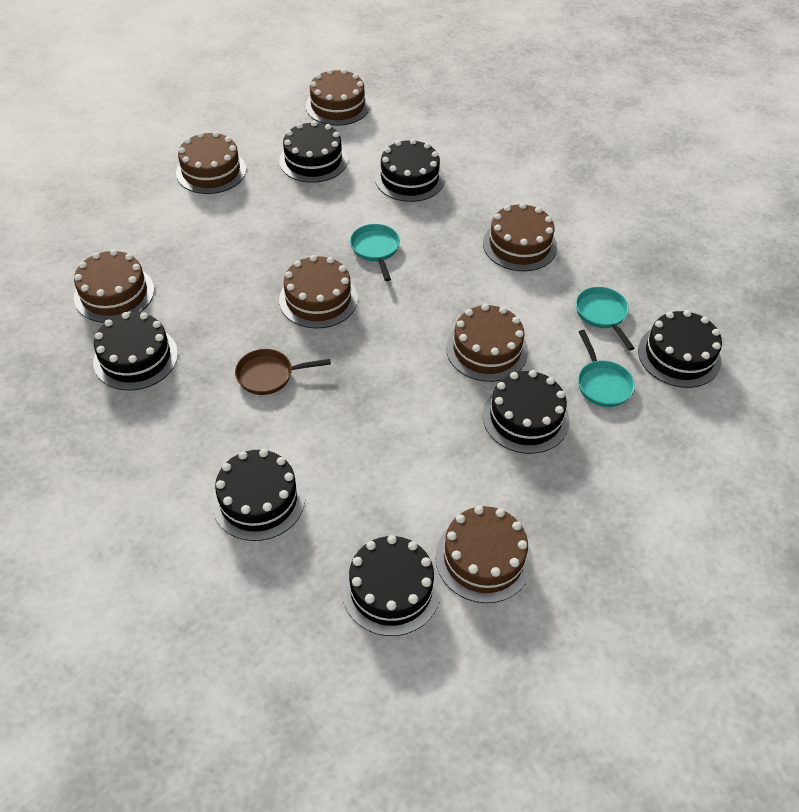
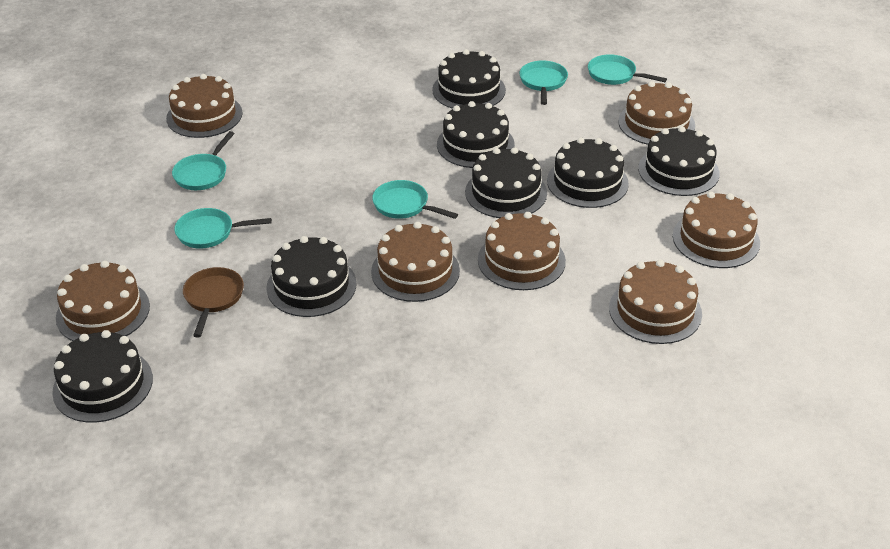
turquoise pan: [350,224,400,281] [576,287,635,351] [578,330,635,407] = 3 -> [172,131,235,190] [174,208,272,249] [372,180,458,219] [519,60,568,105] [588,54,667,85] = 5

